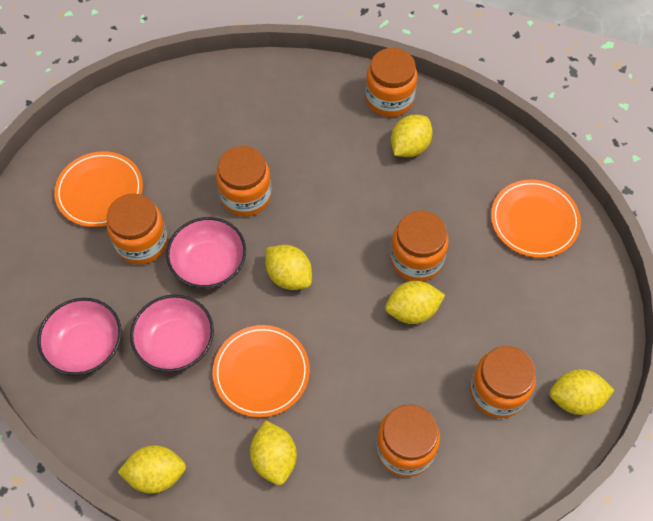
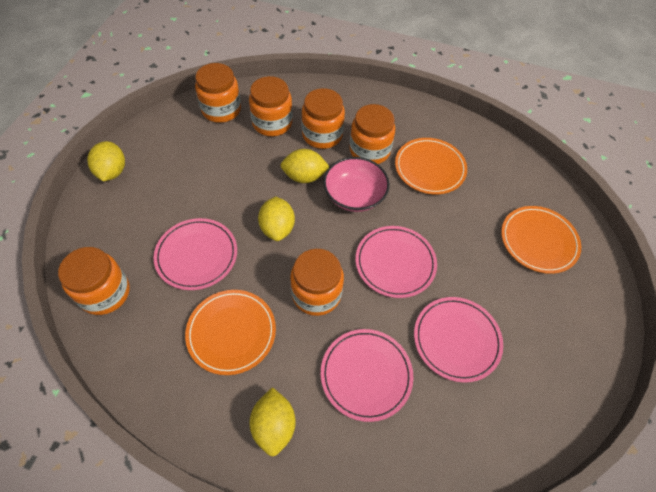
pink bowl: [37,298,122,376] [130,295,214,372] [166,217,246,288] = 3 -> [323,157,390,212] = 1
pink plate: none = 0 -> [154,218,237,290] [321,329,414,422] [356,226,437,298] [414,297,503,383] = 4
yellow lemon: [118,445,186,494] [250,420,297,485] [265,245,312,290] [385,281,445,324] [391,115,433,157] [549,369,614,415] = 6 -> [87,141,125,181] [249,387,296,456] [258,196,295,241] [280,149,330,183] = 4

